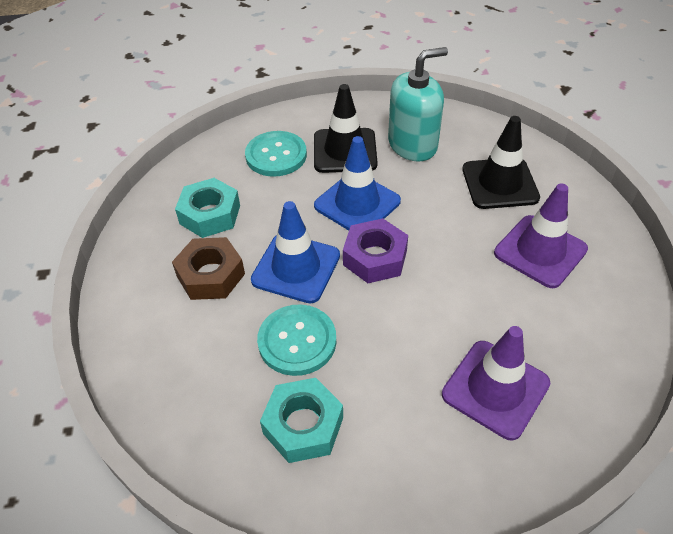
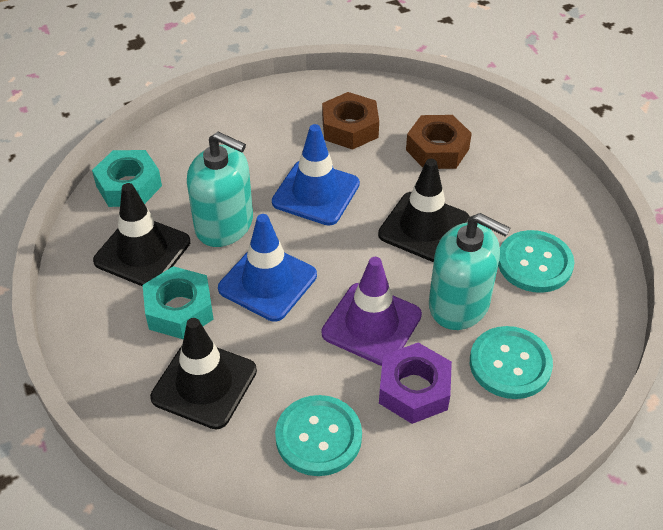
black traffic cone: [314,84,378,173] [462,116,540,209] = 2 -> [93,183,190,287] [150,318,257,429] [378,159,470,262] = 3
brown nut: [172,237,245,300] = 1 -> [322,92,379,150] [406,115,472,169] = 2
purple traffic cone: [442,326,550,440] [494,184,588,288] = 2 -> [321,257,422,366] = 1
turquoise button: [245,131,307,177] [257,304,336,376] = 2 -> [275,395,362,476] [470,326,553,399] [498,230,574,293] = 3
turquoise soap dispenser: [388,47,448,161] = 1 -> [187,132,253,247] [429,213,510,330] = 2

